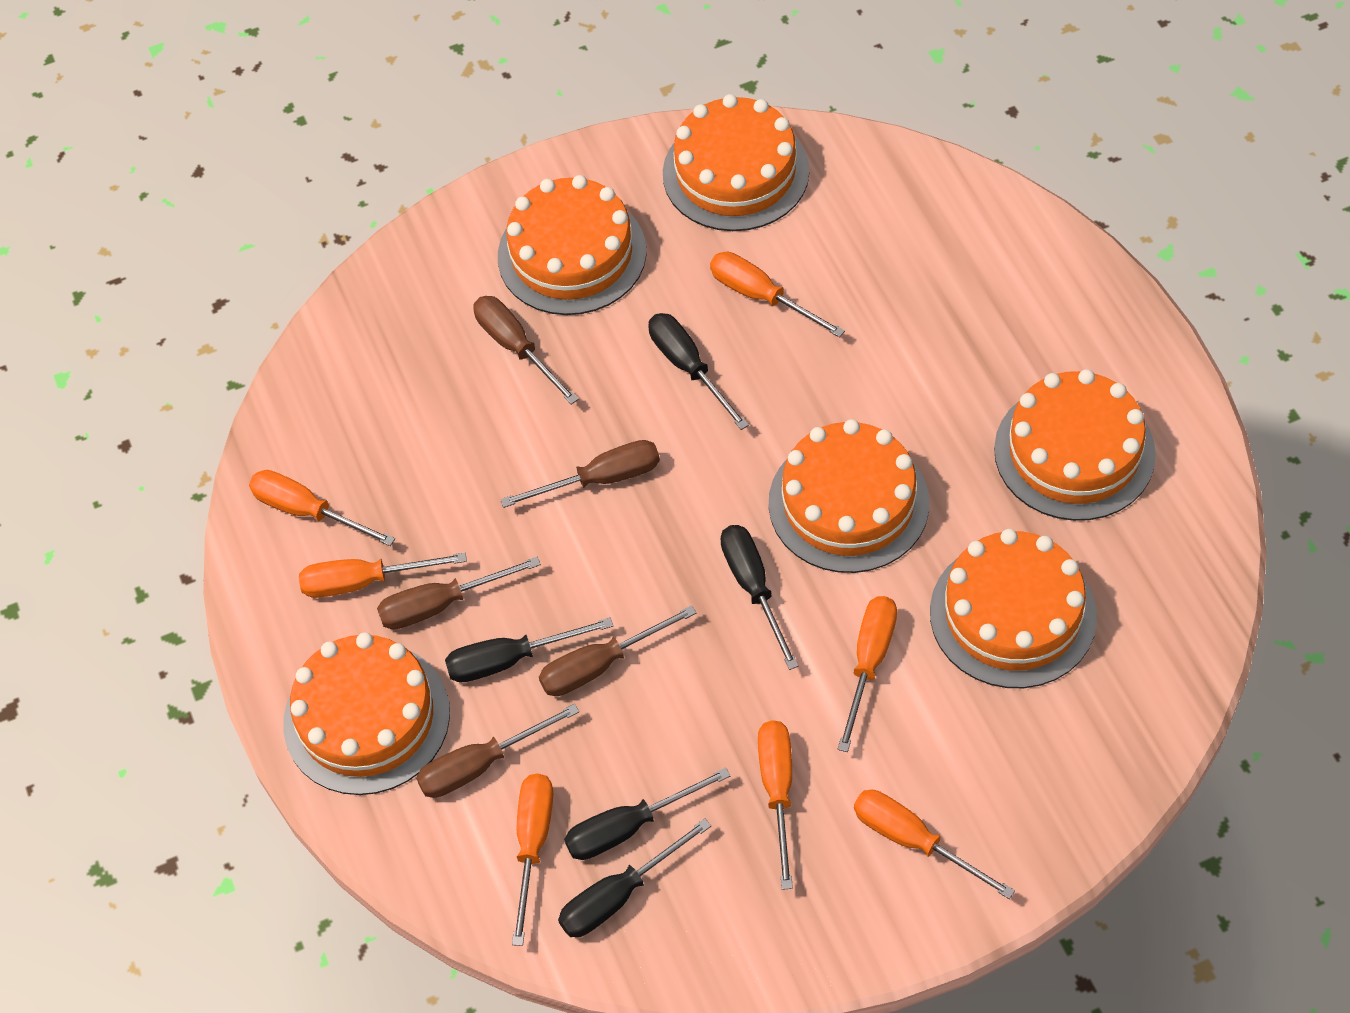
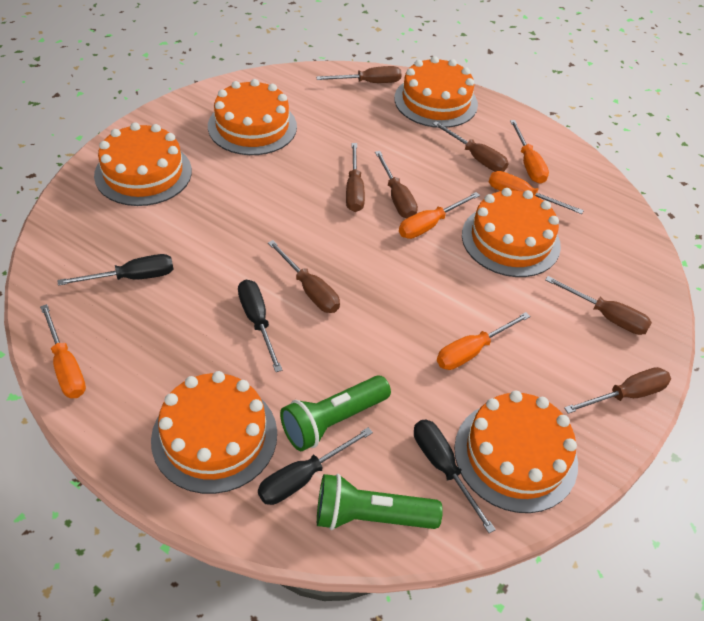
black screwdriver: [445,617,613,682] [558,818,711,937] [564,767,731,860] [648,313,749,430] [720,525,799,670] = 5 -> [57,254,173,286] [238,280,282,372] [258,427,373,505] [414,420,496,533] = 4
brown screwdriver: [377,557,541,629] [416,704,579,798] [474,296,579,405] [500,440,660,508] [539,605,696,696] = 5 -> [268,240,340,313] [316,66,402,83] [346,143,365,212] [375,151,418,218] [433,121,509,172] [545,276,652,335] [564,367,671,414] = 7
green flashlight: none = 0 -> [280,375,391,451] [317,474,443,530] = 2
orange screwdriver: [249,470,395,546] [299,553,467,598] [512,773,553,946] [710,252,845,338] [758,720,793,890] [838,596,897,752] [854,790,1015,899] = 7 -> [40,304,86,398] [399,192,480,239] [437,312,531,370] [489,171,584,214] [510,120,549,184] = 5

